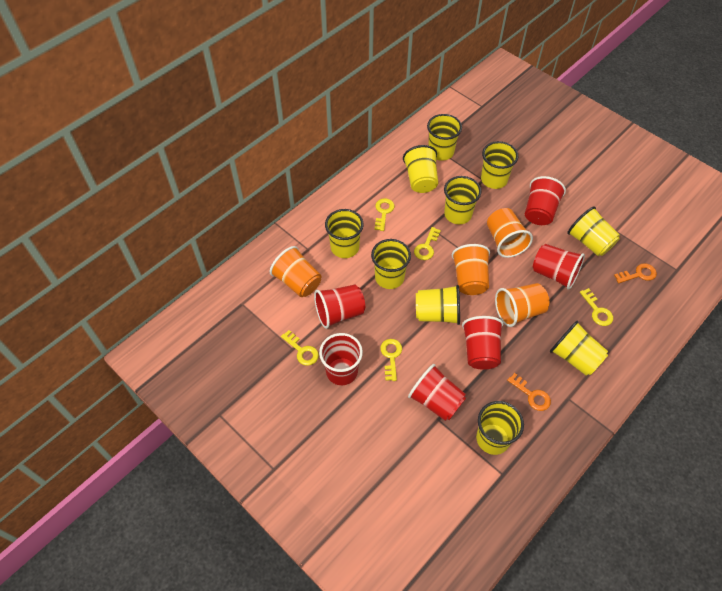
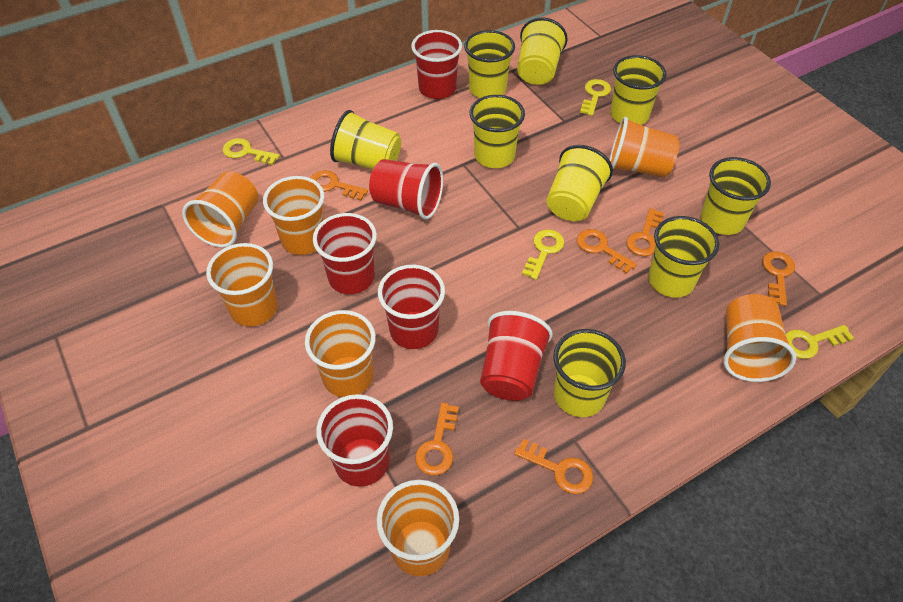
orange cup: [270,246,321,297] [452,244,490,295] [487,208,533,258] [495,283,549,327] = 4 -> [182,171,259,248] [206,243,278,326] [263,176,325,255] [305,310,376,397] [377,480,459,576] [610,117,680,178] [723,294,796,382] = 7
orange key: [507,373,551,411] [614,263,657,283] = 2 -> [310,170,368,201] [415,403,459,475] [514,439,593,494] [577,229,637,274] [626,208,664,256] [762,251,795,306] = 6
yellow cup: [325,209,364,258] [371,239,411,289] [403,145,438,193] [416,285,460,325] [427,114,462,161] [444,176,481,224] [476,401,524,455] [481,141,518,189] [550,321,608,376] [567,206,620,256] = 10 -> [330,110,401,170] [464,30,515,98] [470,95,525,168] [517,18,568,85] [546,145,613,221] [553,329,626,417] [610,55,667,125] [648,216,719,298] [701,157,771,235] = 9
yellow key: [281,330,319,366] [375,198,395,231] [380,339,402,381] [414,227,441,260] [580,288,613,326] = 5 -> [223,138,280,165] [522,229,564,280] [580,79,611,116] [786,325,854,359] = 4

